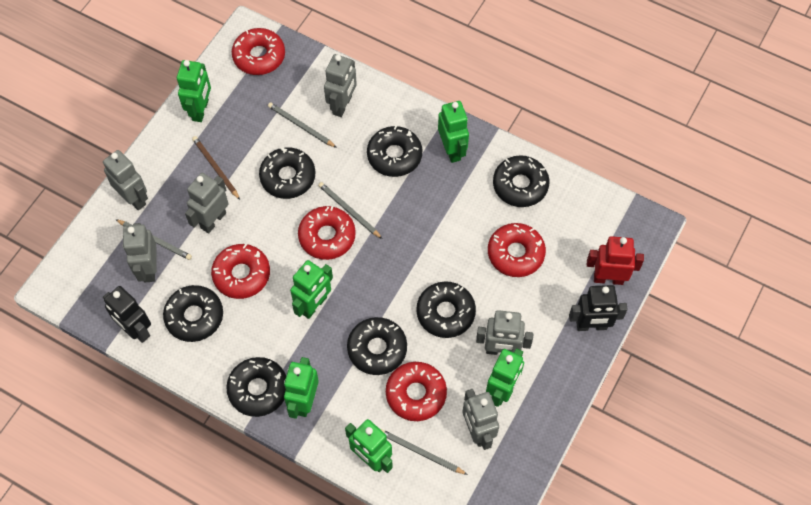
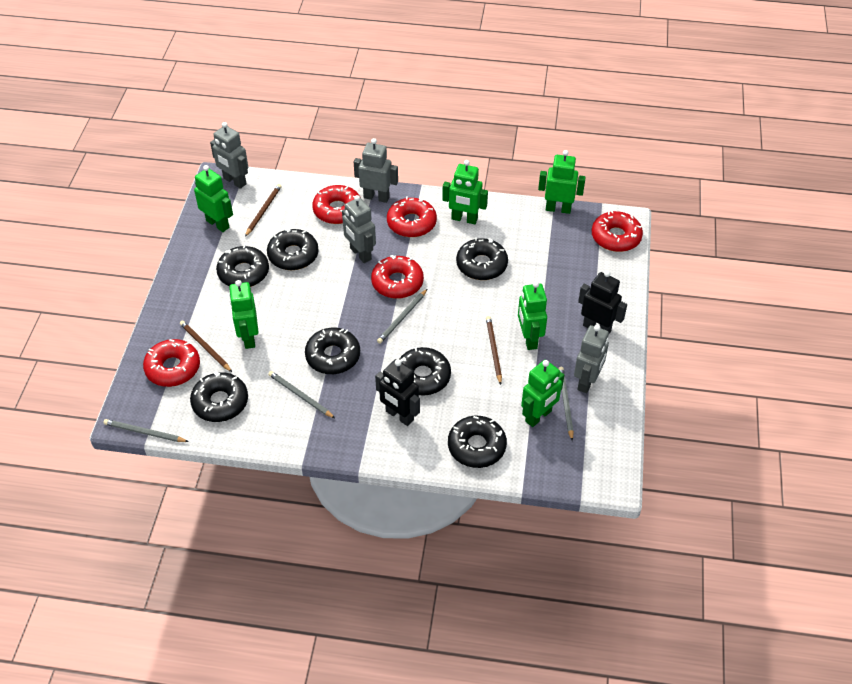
brown pencil: [192,136,240,200] = 1 -> [180,321,232,372] [245,184,282,237] [486,316,502,385] = 3
grey robot: [103,150,148,210] [123,223,157,282] [185,173,229,234] [324,54,357,117] [462,389,499,450] [476,310,533,355] = 6 -> [210,122,248,189] [342,195,376,263] [354,138,398,203] [574,325,609,393] = 4
red robot: [587,236,644,285] = 1 -> none = 0

